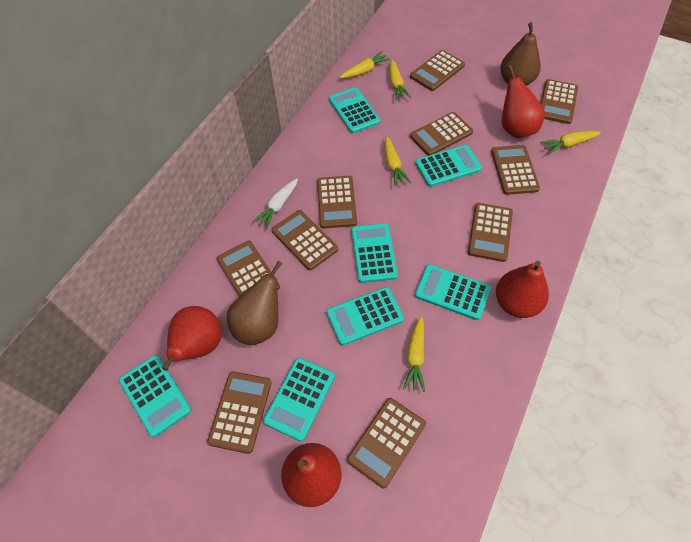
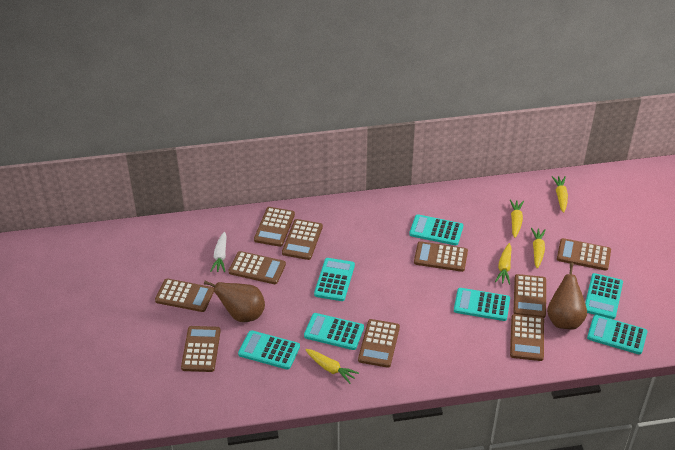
red pear: [162,306,222,371] [281,443,342,507] [496,261,549,318] [502,65,545,138] = 4 -> none = 0

